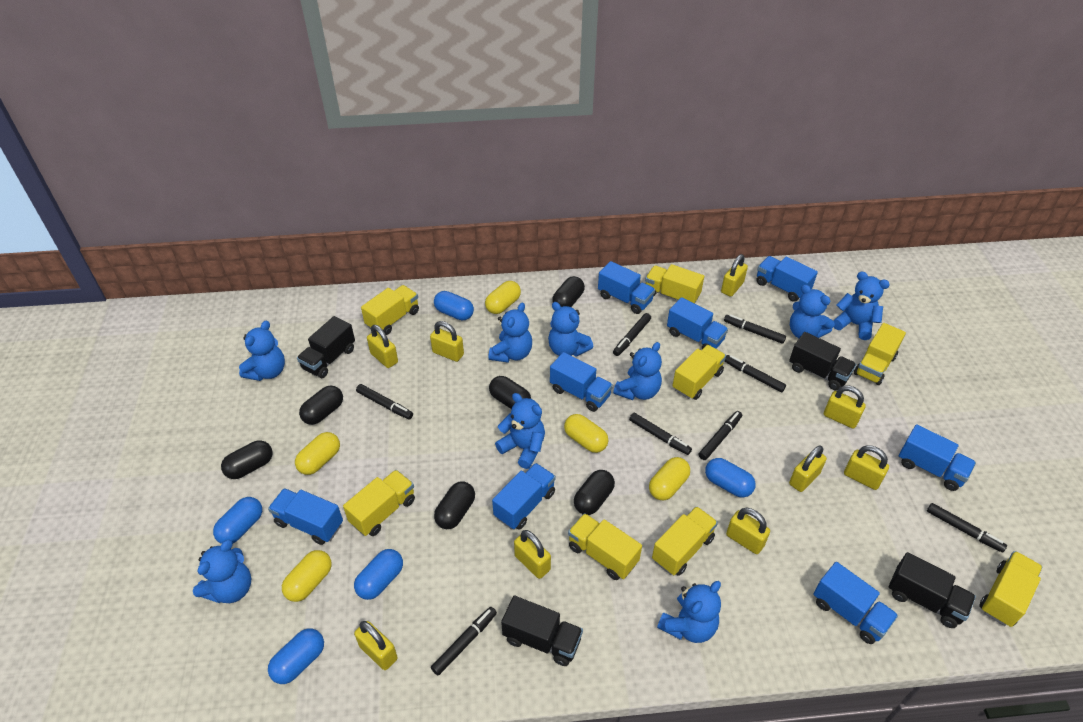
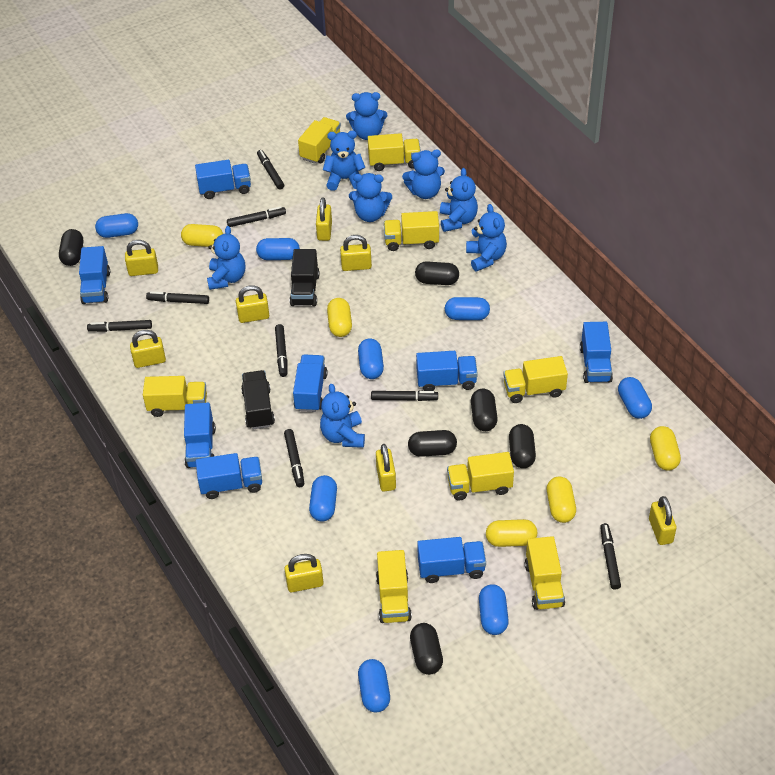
black truck: [297,316,355,378] [501,596,583,666] [789,332,856,390] [889,552,976,628] = 4 -> [241,370,275,429] [290,249,320,306] = 2
blue capsule: [213,497,262,544] [268,629,324,684] [354,549,403,600] [434,291,474,320] [705,458,756,498] = 5 -> [95,213,138,238] [256,238,300,260] [309,475,337,522] [358,338,384,379] [358,659,390,712] [445,297,490,320] [479,584,509,635] [618,377,652,419] = 8
blue teddy bear: [193,540,251,603] [239,321,285,381] [488,303,532,363] [495,393,545,469] [548,302,593,357] [613,342,662,400] [657,581,721,643] [790,285,834,338] [833,271,890,340] = 9 -> [207,226,245,290] [320,384,365,448] [323,131,366,191] [346,92,387,140] [349,173,392,222] [402,149,445,199] [440,168,478,232] [466,204,507,272] = 8
yellow padlock: [354,621,398,670] [367,325,398,368] [430,321,464,362] [514,530,551,579] [721,254,748,297] [726,508,770,554] [789,446,827,492] [824,386,866,429] [844,445,889,490] = 9 -> [125,240,158,276] [130,330,166,368] [236,285,269,323] [284,554,324,592] [316,197,332,241] [340,235,372,271] [376,444,396,492] [649,496,677,545] = 8

